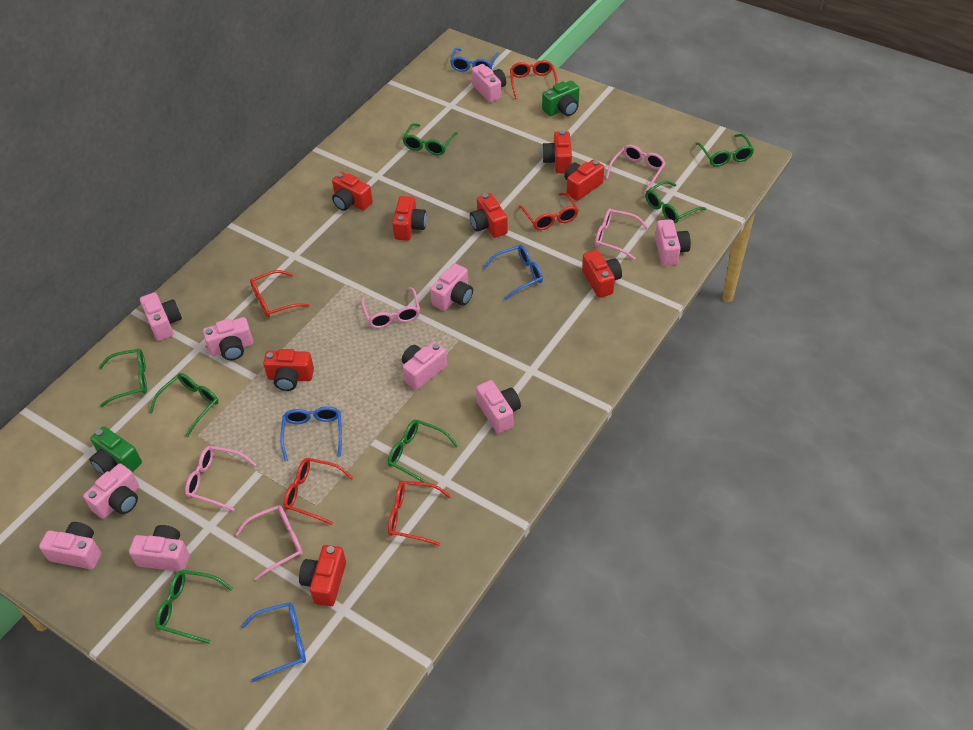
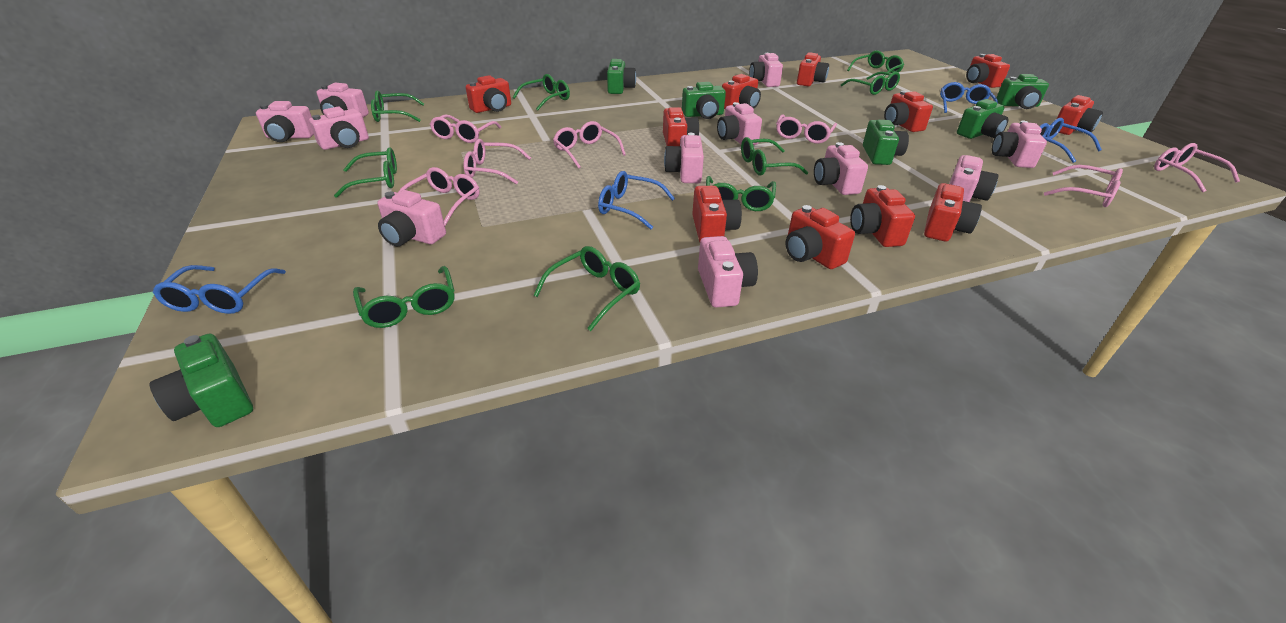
green camera: [89,426,142,474] [542,80,579,116] = 2 -> [149,333,253,427] [607,59,636,94] [682,82,726,119] [863,120,909,165] [957,99,1008,139] [996,74,1049,109] = 6
green glasses: [99,348,147,407] [149,373,219,437] [155,570,233,644] [388,420,458,488] [403,123,458,155] [645,181,706,223] [695,134,754,167] = 7 -> [334,147,397,198] [353,266,455,328] [371,90,424,122] [513,74,570,110] [534,246,640,331] [706,176,776,211] [741,137,808,176] [840,72,900,95] [847,50,904,77] = 9
pink camera: [39,522,101,569] [83,463,139,519] [129,525,190,571] [140,292,182,341] [203,317,253,360] [402,341,447,390] [430,263,473,311] [471,64,506,102] [476,380,521,434] [655,219,691,266] = 10 -> [256,101,314,142] [309,107,369,150] [316,83,369,117] [377,190,446,247] [664,133,704,183] [698,236,758,308] [717,102,762,145] [749,53,783,87] [814,142,868,195] [949,155,999,202] [992,121,1047,168] = 11
pink glasses: [185,446,257,511] [235,505,303,580] [361,287,420,328] [595,208,648,260] [606,145,666,193] = 5 -> [398,167,480,226] [430,114,501,143] [464,139,531,185] [553,121,626,169] [776,114,837,144] [1044,165,1123,207] [1154,143,1240,192] = 7
red camera: [263,349,314,391] [299,545,346,606] [332,172,373,211] [392,196,427,241] [470,193,508,238] [542,130,572,173] [564,159,604,201] [582,250,622,298] = 8 -> [466,75,511,113] [663,107,699,146] [692,186,742,242] [722,74,761,109] [785,205,855,269] [797,52,829,86] [850,185,915,247] [884,91,933,132] [924,183,982,241] [966,54,1010,88] [1057,95,1103,135] = 11
red glasses: [250,270,310,318] [283,458,353,525] [388,481,451,546] [510,60,558,99] [519,192,579,230] = 5 -> none = 0

